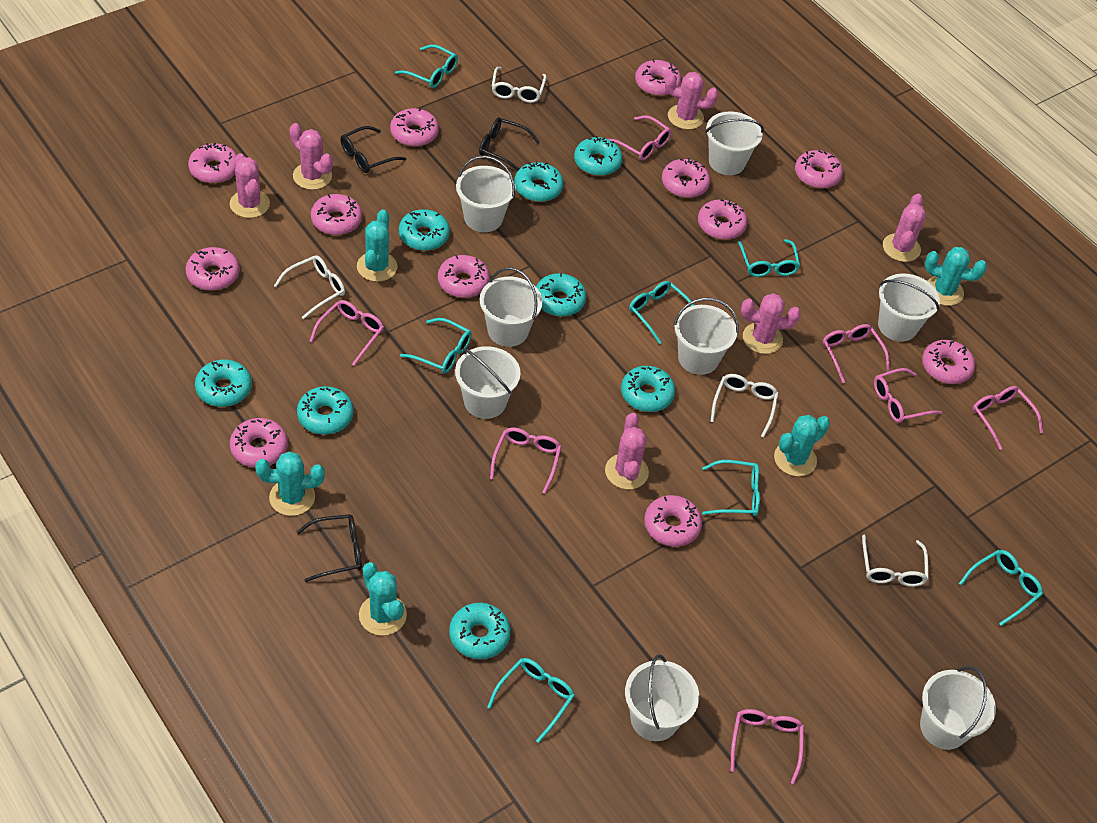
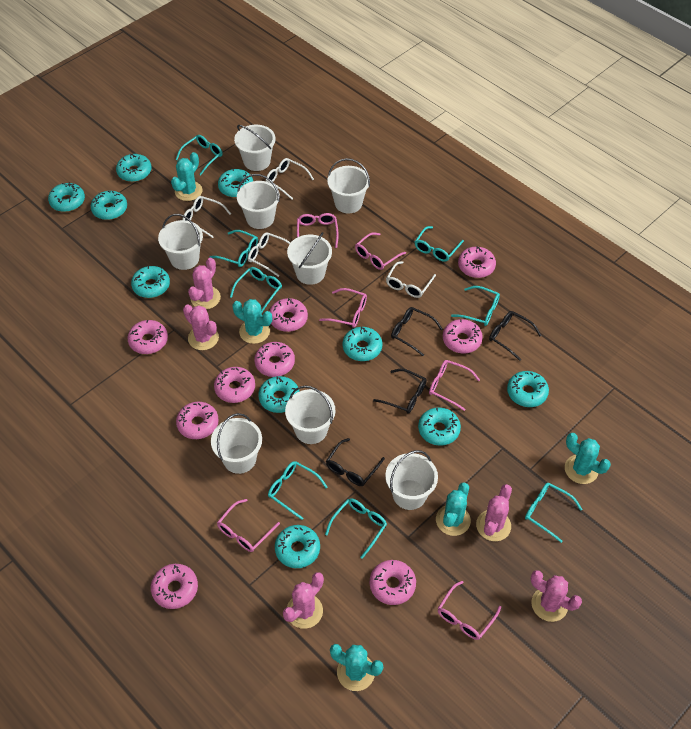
black glasses: [297,514,362,582] [340,126,406,173] [479,118,540,171] = 3 -> [326,438,385,486] [373,369,426,414] [391,307,443,356] [489,311,541,361] = 4
pink cactus: [230,153,270,218] [290,123,333,190] [605,413,649,490] [665,72,718,130] [741,293,801,354] [883,194,926,262] = 6 -> [183,304,219,350] [188,257,221,309] [283,572,324,629] [476,484,512,541] [531,570,582,622] = 5
pink donut: [186,247,239,291] [188,143,237,183] [230,418,288,467] [311,194,362,235] [390,108,439,147] [438,255,490,298] [635,59,681,96] [644,495,702,547] [662,158,710,198] [698,199,748,240] [795,150,843,189] [922,340,975,384] = 12 -> [127,320,168,354] [151,564,198,609] [176,402,219,439] [214,367,255,403] [254,342,295,377] [269,298,308,332] [370,560,416,605] [443,319,483,353] [458,246,496,278] = 9
pink glasses: [309,300,384,366] [490,428,562,494] [608,115,671,161] [731,709,804,784] [823,324,890,383] [874,368,942,423] [972,386,1043,450] = 7 -> [217,499,280,552] [297,213,339,248] [319,288,367,328] [355,232,406,270] [429,360,480,411] [438,581,501,640] = 6
turquoise donut: [195,359,252,407] [297,386,354,435] [399,209,450,251] [449,603,511,659] [514,162,563,202] [536,273,586,317] [574,136,623,176] [621,366,675,412] = 8 -> [48,182,85,212] [91,191,127,220] [116,154,152,182] [131,266,170,298] [218,169,253,197] [258,376,300,413] [275,525,320,568] [343,327,382,361] [418,407,461,446] [507,371,549,407] = 10
turquoise glasses: [395,44,458,88] [400,318,472,374] [487,658,575,743] [629,281,694,344] [702,460,760,516] [738,239,800,277] [959,550,1043,626] = 7 -> [176,135,223,175] [210,230,258,267] [230,267,282,312] [268,461,328,520] [325,498,387,559] [415,226,464,262] [451,286,500,326] [525,483,583,543] = 8

